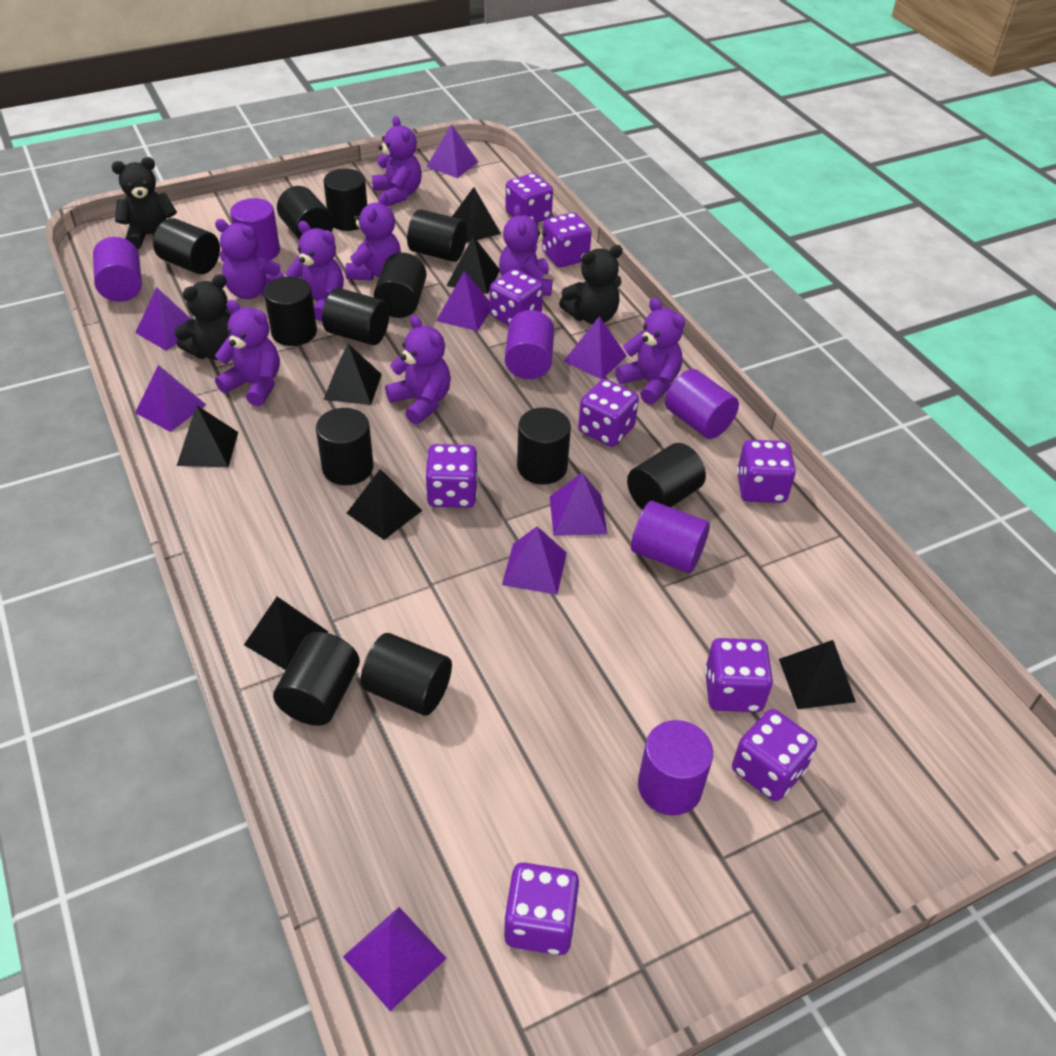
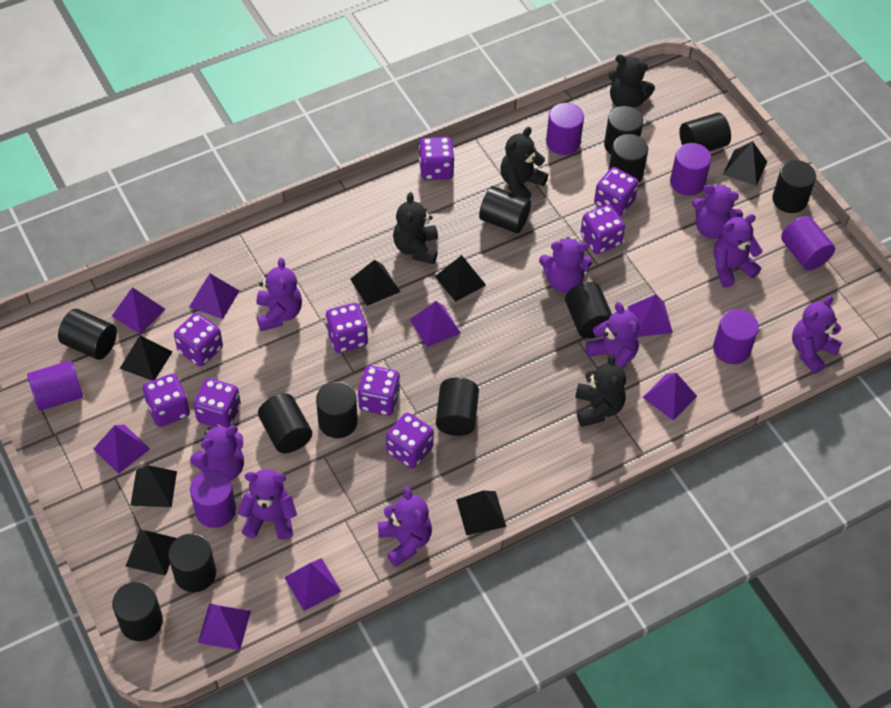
black teddy bear: [112,157,177,250] [174,274,232,360] [559,245,623,324] = 3 -> [393,192,438,264] [500,127,548,199] [575,354,626,427] [608,54,655,108] = 4
purple teddy bear: [215,219,284,299] [215,300,280,406] [285,221,344,321] [345,193,401,281] [372,116,422,207] [385,315,451,425] [499,205,552,296] [615,298,685,405] = 8 -> [190,425,244,480] [237,469,297,540] [257,258,302,331] [378,486,432,567] [539,237,592,293] [585,302,639,369] [692,184,743,239] [714,214,763,287] [792,296,842,374] = 9

